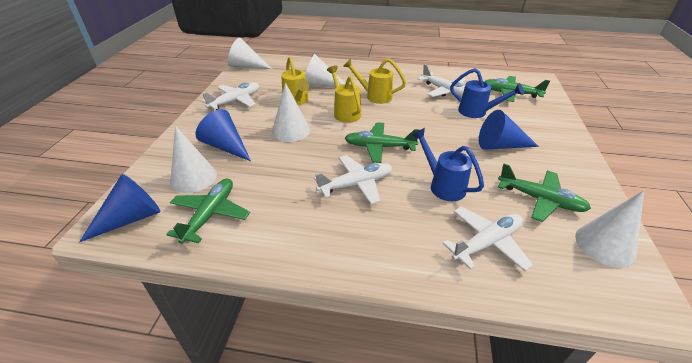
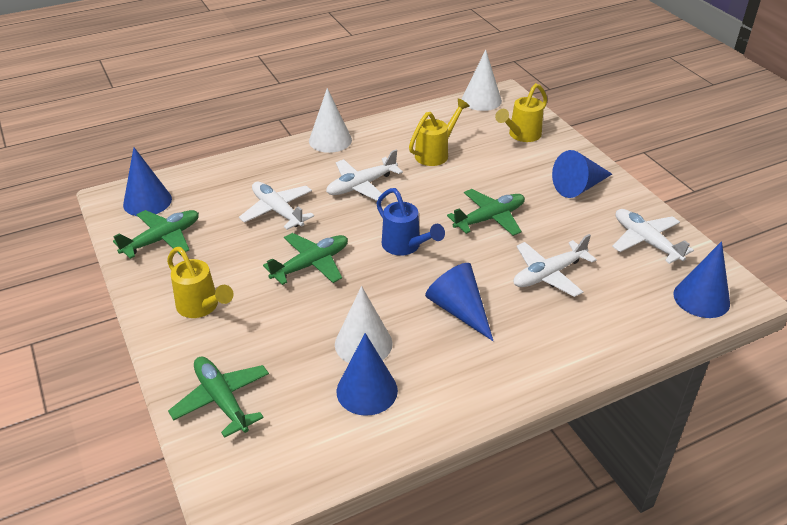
blue cone: [79,174,160,242] [195,109,251,161] [479,110,539,150] = 3 -> [123,147,172,216] [336,333,398,416] [425,263,493,341] [552,150,612,198] [673,241,730,318] = 5
blue watering can: [412,128,484,201] [450,68,524,118] = 2 -> [376,188,445,256] = 1
white cone: [170,126,217,193] [228,37,272,69] [272,82,310,142] [305,54,346,87] [575,190,644,268] = 5 -> [309,88,352,153] [335,286,393,363] [462,50,502,111] = 3

